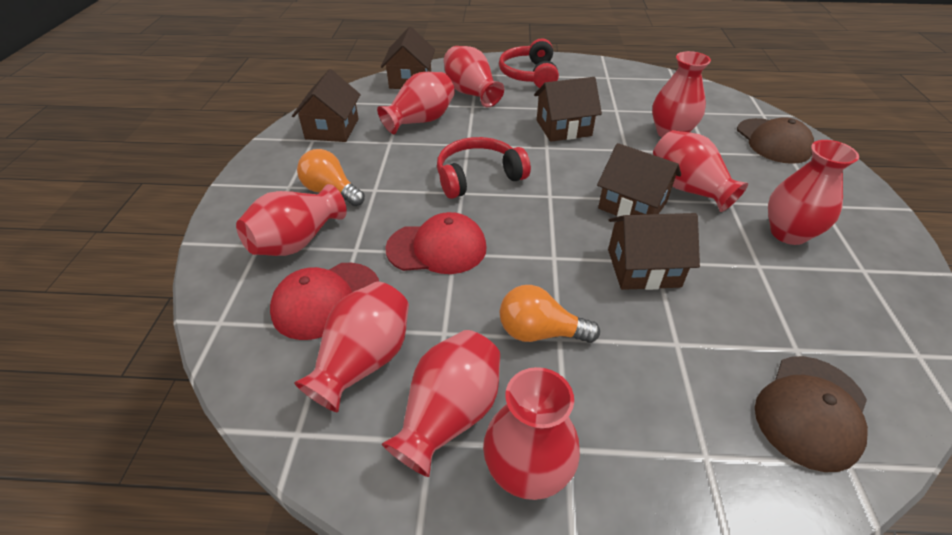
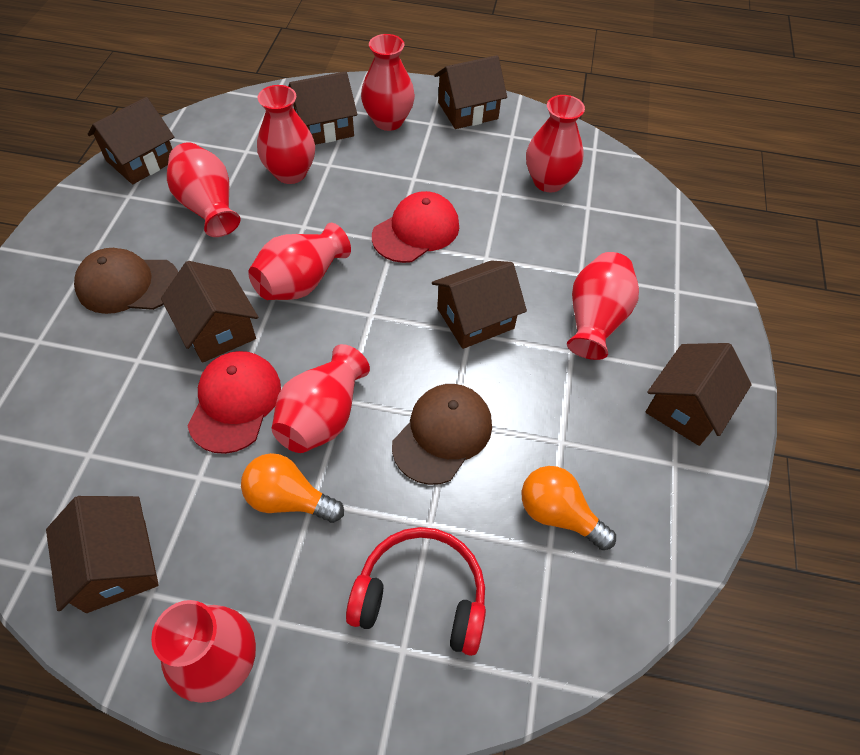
brown house: [292,69,361,142] [381,27,435,89] [534,77,602,142] [597,143,681,217] [608,213,700,290] = 5 -> [46,496,159,613] [88,97,174,184] [161,261,258,363] [288,71,357,145] [432,260,527,349] [434,55,507,129] [646,343,752,446] = 7
red headphones: [437,137,531,199] [499,38,559,88] = 2 -> [346,527,486,656] = 1
red vase: [236,184,347,256] [294,282,409,412] [377,72,455,134] [382,330,501,477] [444,46,504,107] [483,367,580,500] [652,51,711,137] [653,130,748,212] [768,140,859,245] = 9 -> [151,600,256,703] [167,143,241,237] [248,223,351,300] [257,85,315,184] [272,344,370,453] [361,34,415,131] [526,95,585,192] [567,252,639,360] = 8

